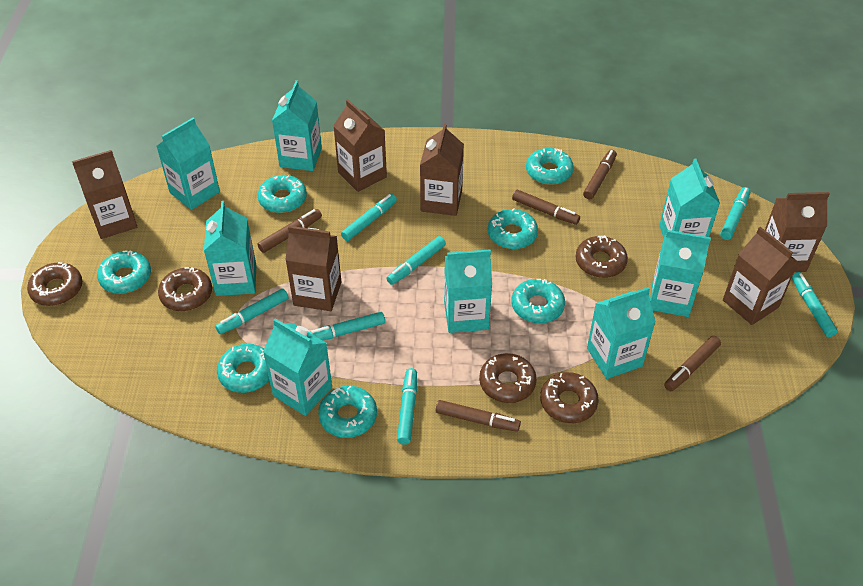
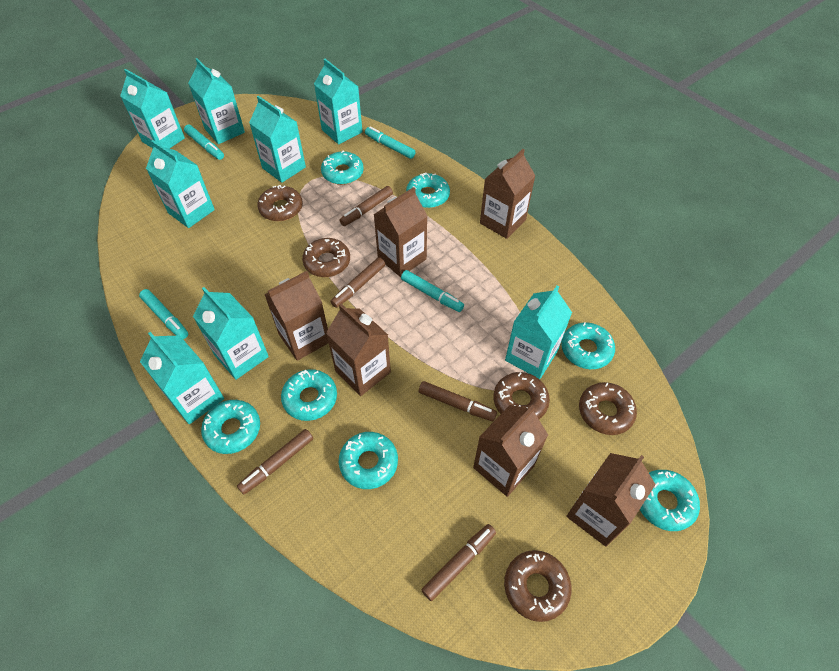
turquoise marker: [215,289,288,334] [309,312,385,340] [341,194,397,241] [386,236,446,285] [397,368,417,445] [720,187,751,240] [792,272,838,337] = 7 -> [139,289,188,339] [184,125,224,160] [365,127,415,159] [401,270,464,312] = 4

